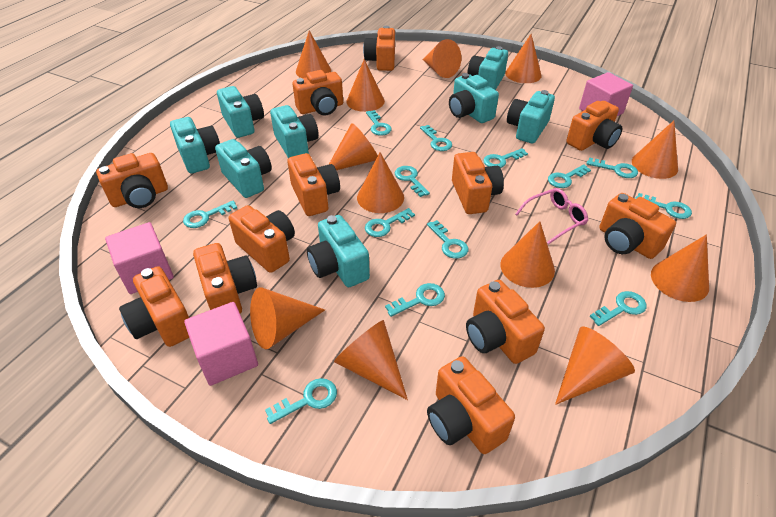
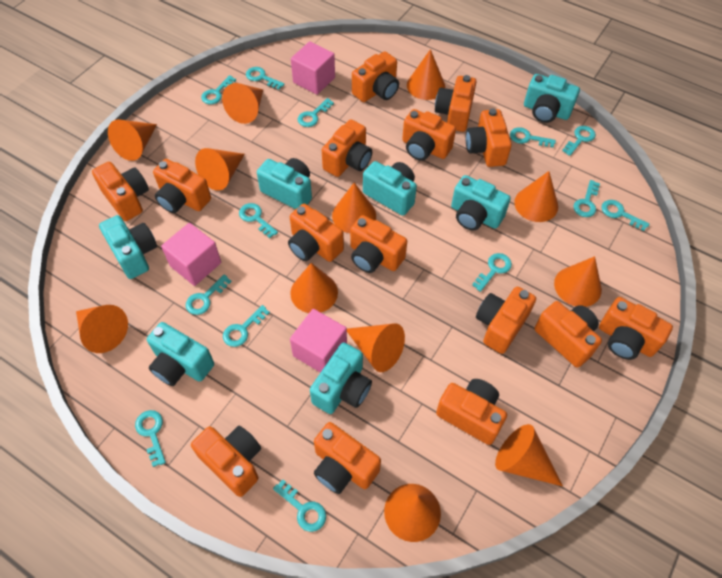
orange camera: [96,153,168,208] [119,266,189,347] [193,243,257,314] [229,205,295,273] [287,153,340,216] [292,70,343,115] [363,26,395,71] [427,356,515,454] [452,152,504,214] [466,280,545,364] [566,101,622,151] [599,193,676,259] = 12 -> [92,162,149,221] [153,159,211,213] [191,426,261,497] [288,204,344,262] [314,422,381,494] [322,119,372,177] [350,215,407,273] [352,51,399,102] [402,109,456,161] [435,75,476,132] [436,379,507,445] [466,108,512,167] [476,287,536,354] [535,301,602,368] [599,297,673,360] = 15
pink glasses: [515,188,588,245] = 1 -> none = 0
turquoise camera: [170,117,220,173] [215,139,272,198] [217,86,264,138] [270,105,319,158] [307,215,370,287] [449,73,499,123] [467,46,508,90] [507,90,555,144] = 8 -> [99,215,157,279] [147,322,214,386] [257,158,312,209] [310,342,372,414] [363,161,417,216] [451,175,511,230] [524,74,580,123] = 7

